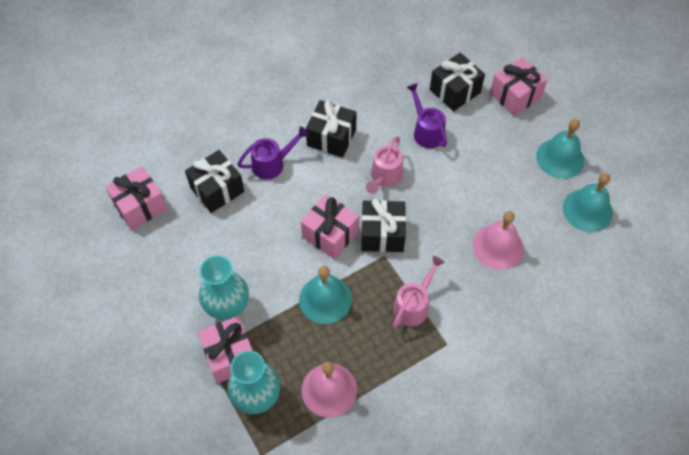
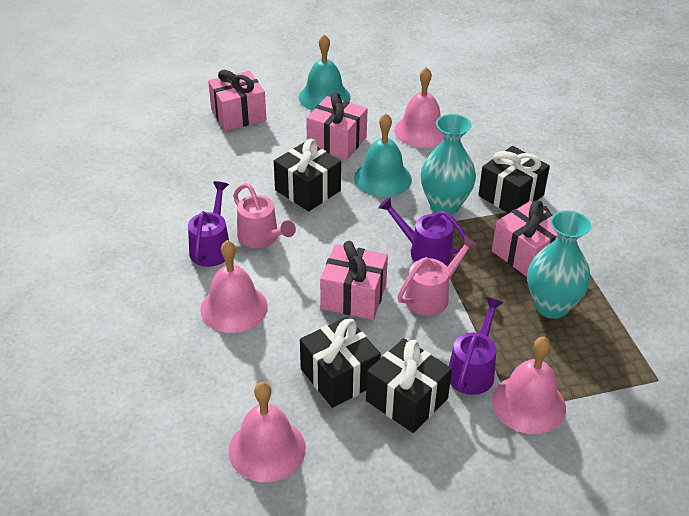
pink bell: [301,362,357,418] [473,211,524,270] = 2 -> [200,240,268,333] [228,382,306,482] [394,67,444,147] [492,337,566,434] = 4
purple watering can: [237,127,309,179] [406,83,447,148] = 2 -> [188,181,229,267] [378,197,469,265] [449,297,504,395] = 3
turquoise bell: [299,266,352,324] [536,119,584,179] [563,173,613,232] = 3 -> [299,34,351,111] [354,113,412,197] = 2

